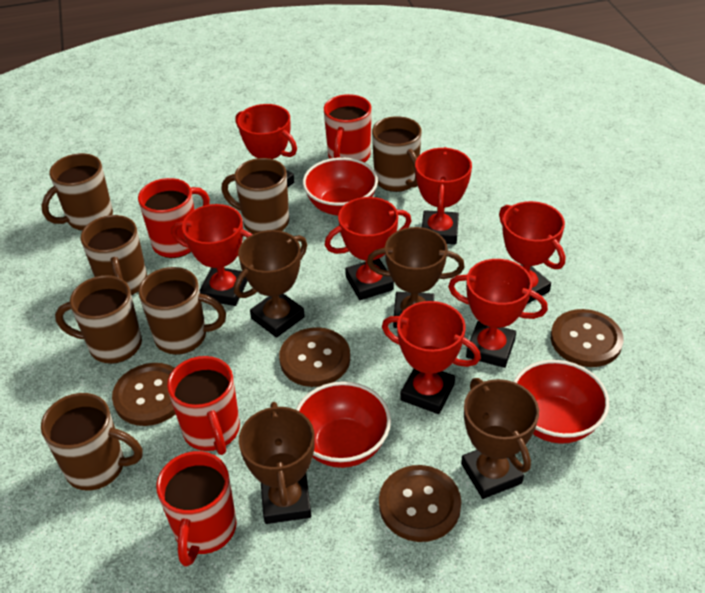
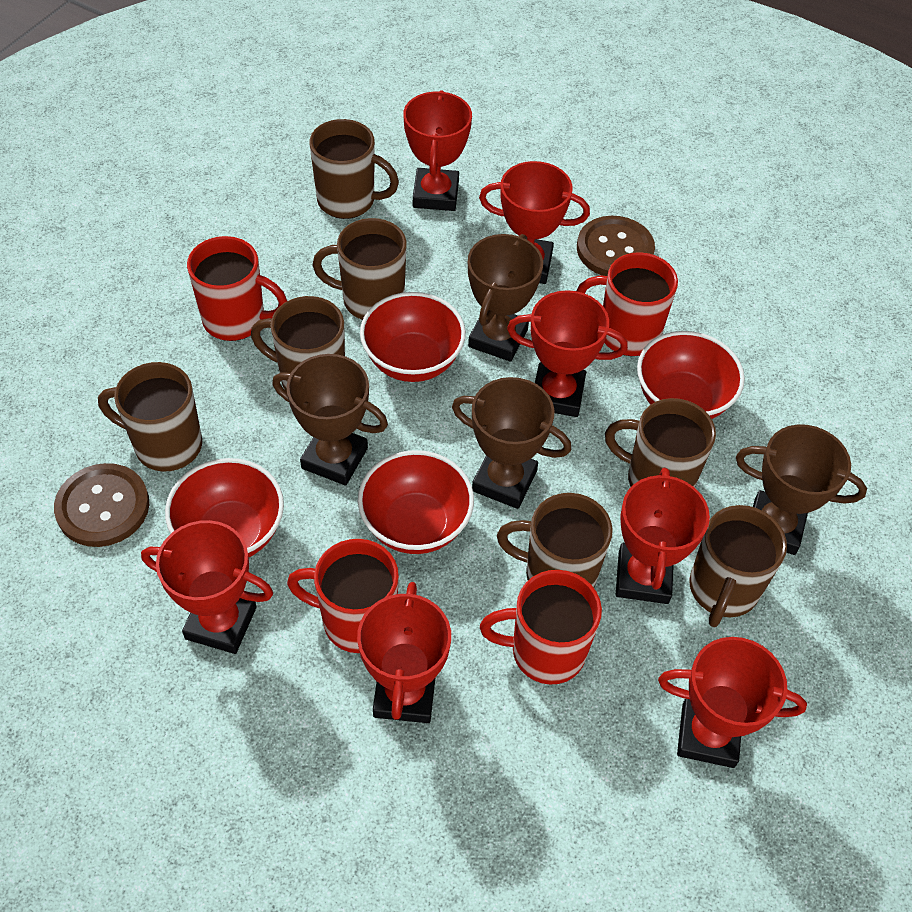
brown button: [112,363,175,426] [279,327,350,387] [379,465,461,542] [551,309,624,367] = 4 -> [54,463,149,547] [577,216,655,276] = 2
red bowl: [296,381,391,468] [303,157,378,216] [513,360,609,444] = 3 -> [165,458,284,558] [358,450,474,554] [360,292,466,382] [637,331,745,419] = 4

